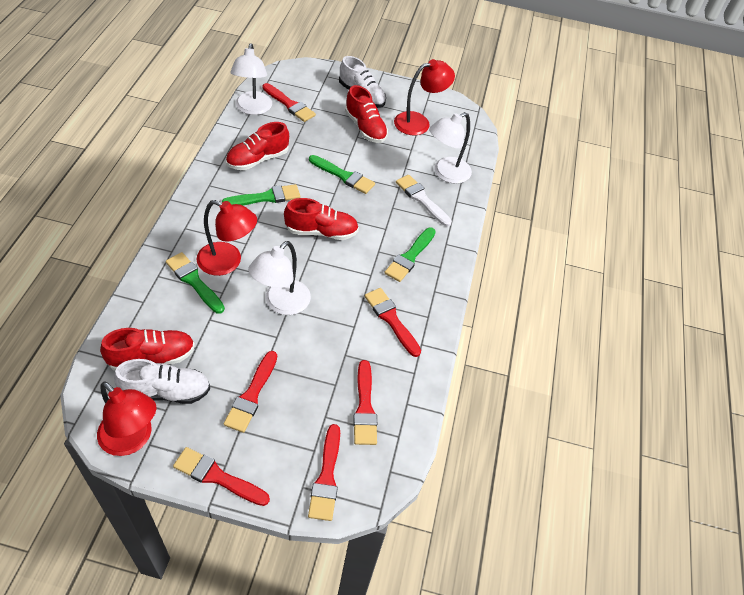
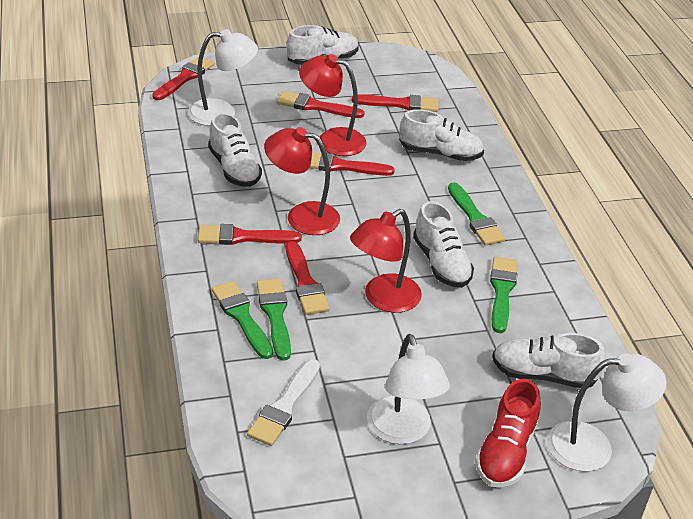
red shoe: [100,328,195,371] [226,122,289,170] [284,198,359,240] [345,85,388,143] = 4 -> [475,379,541,487] = 1
white shoe: [114,359,210,404] [339,56,386,108] = 2 -> [208,112,262,187] [286,25,359,65] [399,109,484,161] [413,201,474,288] [492,333,606,388] = 5

